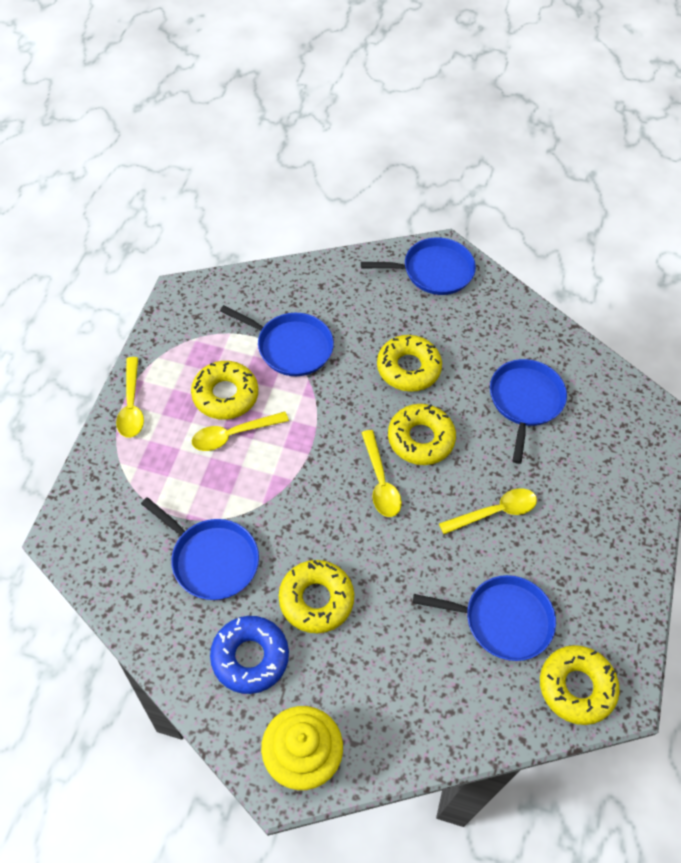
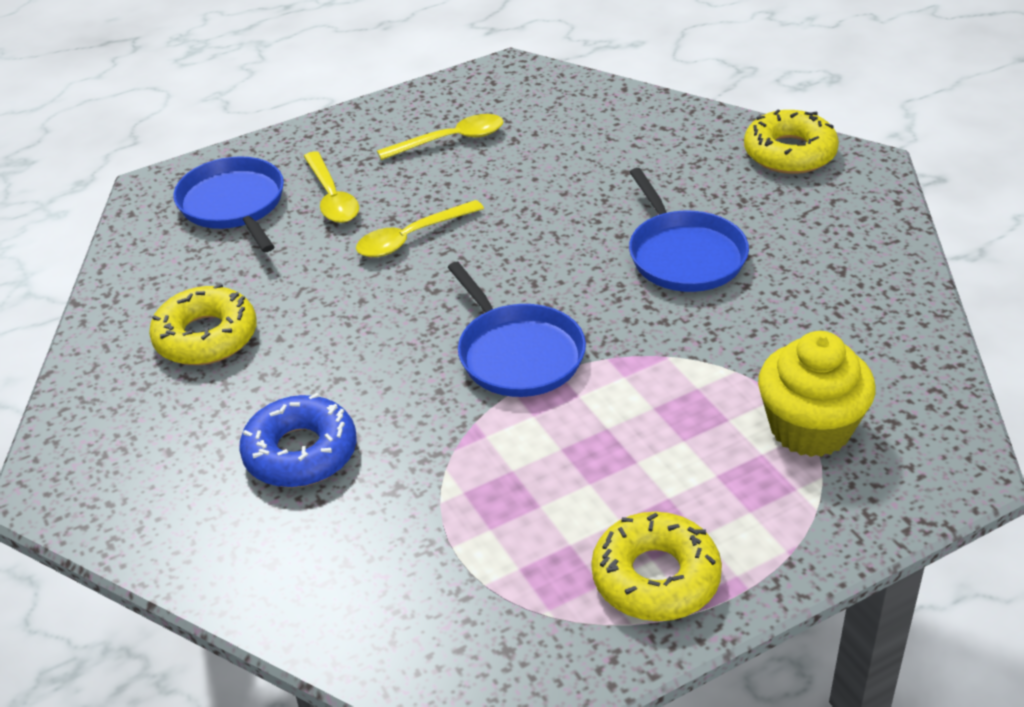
blue pan: [141,497,259,600] [220,305,334,376] [361,237,476,295] [413,575,556,661] [490,359,567,464] = 5 -> [173,156,284,252] [447,262,586,397] [629,168,749,292] = 3
yellow donut: [191,361,258,420] [279,560,354,633] [377,335,442,392] [388,404,456,465] [540,645,620,725] = 5 -> [149,284,257,365] [591,512,722,621] [744,110,839,174] = 3
yellow spoon: [116,357,144,438] [192,412,289,451] [361,430,402,517] [439,488,537,534] = 4 -> [304,151,359,223] [356,200,484,257] [377,114,503,160] = 3

